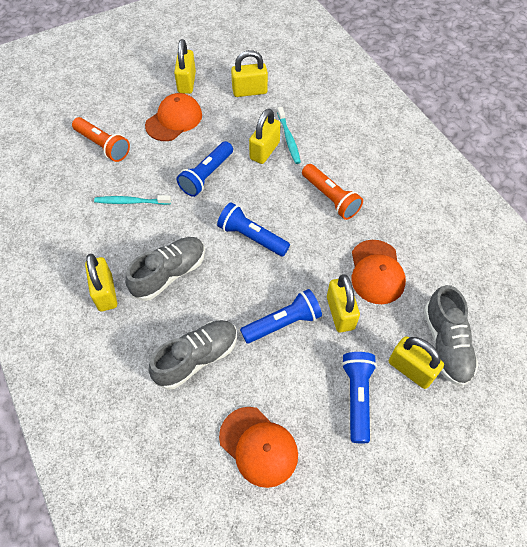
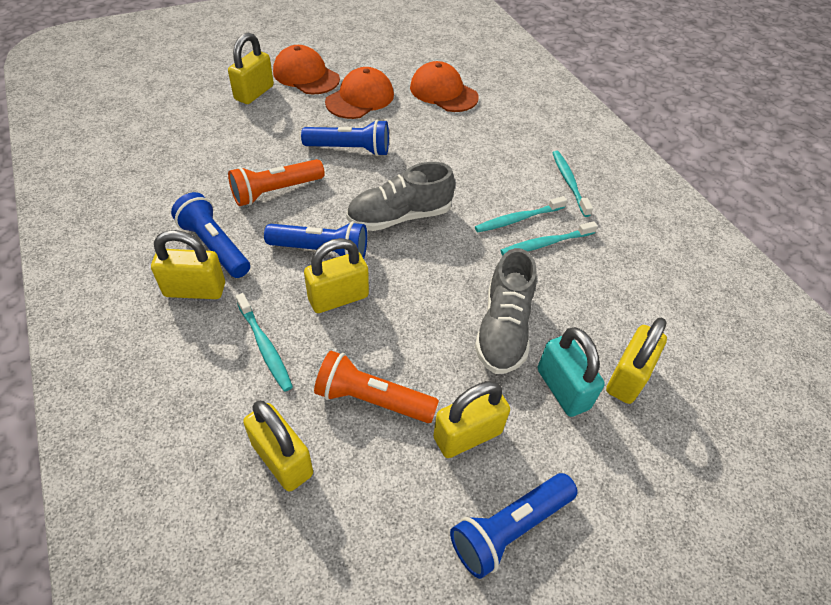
grey shoe: [125,237,205,301] [149,320,237,390] [424,285,478,386] = 3 -> [346,162,455,231] [475,248,537,374] = 2
turquoise padlock: none = 0 -> [538,327,605,417] = 1
turquoise toothbrush: [94,195,171,205] [277,107,301,164] = 2 -> [236,293,293,392] [475,196,567,232] [500,221,598,255] [552,151,593,217] = 4

